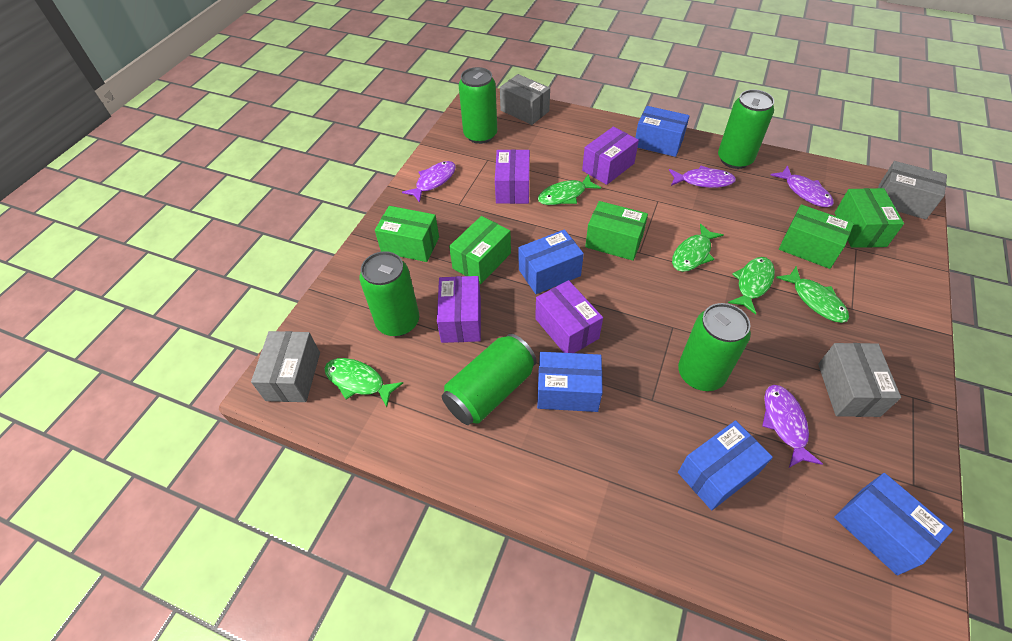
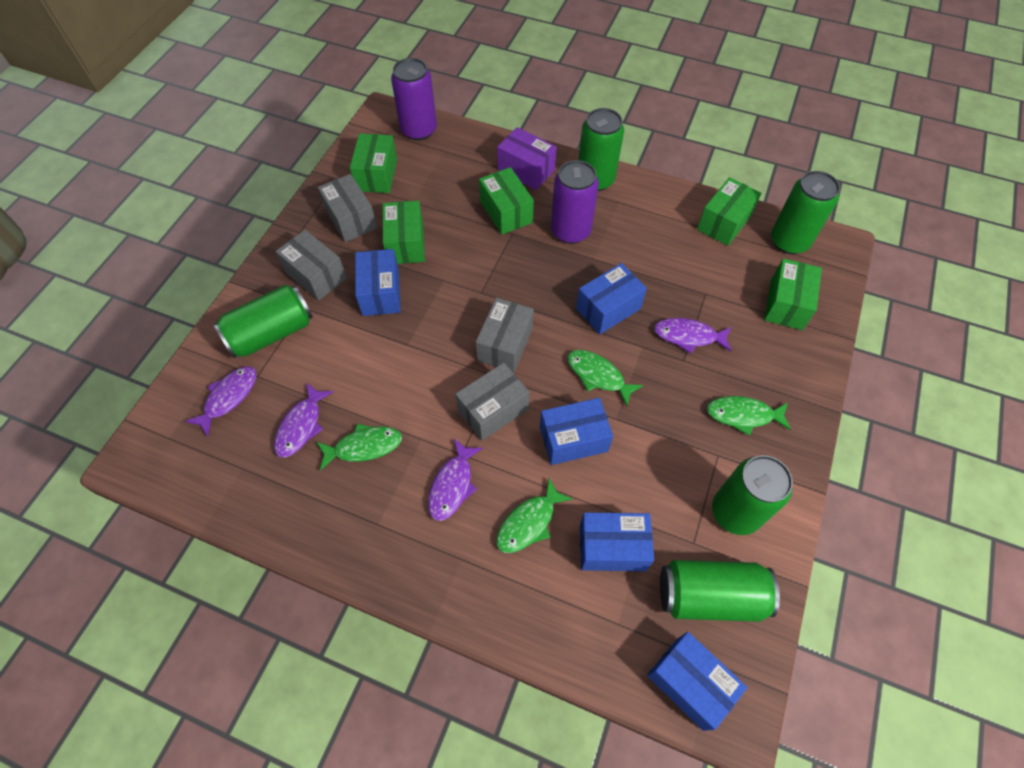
green fish: [324,358,403,407] [538,174,601,205] [672,224,723,272] [728,257,775,314] [776,266,849,323] = 5 -> [317,424,402,471] [496,478,573,553] [567,350,643,406] [707,396,791,436] = 4
purple box: [437,276,481,343] [495,149,530,204] [535,280,603,353] [582,127,639,185] = 4 -> [497,127,557,190] = 1
purple can: none = 0 -> [391,58,437,140] [551,160,599,244] = 2

